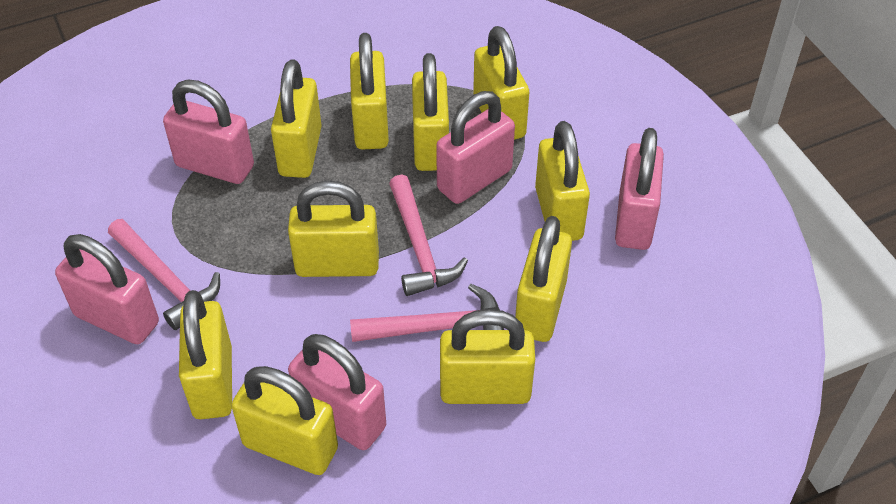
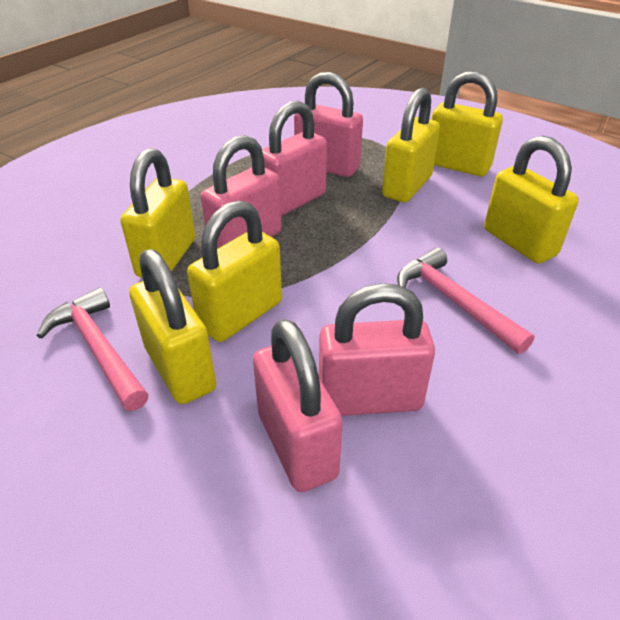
pink hammer: [108,219,220,330] [350,284,504,342] [389,175,468,296] = 3 -> [37,287,149,411] [397,247,535,354] = 2
yellow padlock: [179,290,232,419] [232,366,338,475] [271,59,322,178] [288,181,379,277] [350,33,389,150] [412,53,449,171] [440,309,535,404] [473,26,529,140] [515,216,572,342] [535,121,590,241] = 10 -> [120,148,195,278] [129,249,216,404] [187,200,282,342] [382,88,440,202] [432,71,503,176] [484,136,579,263] = 6

